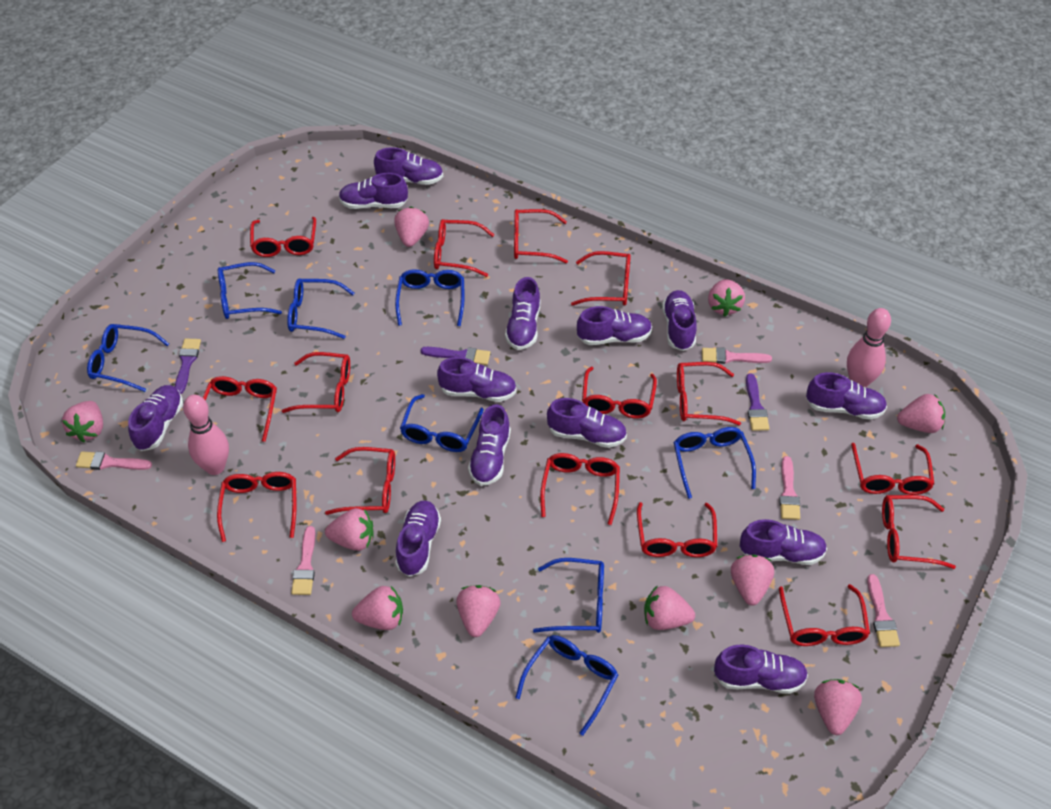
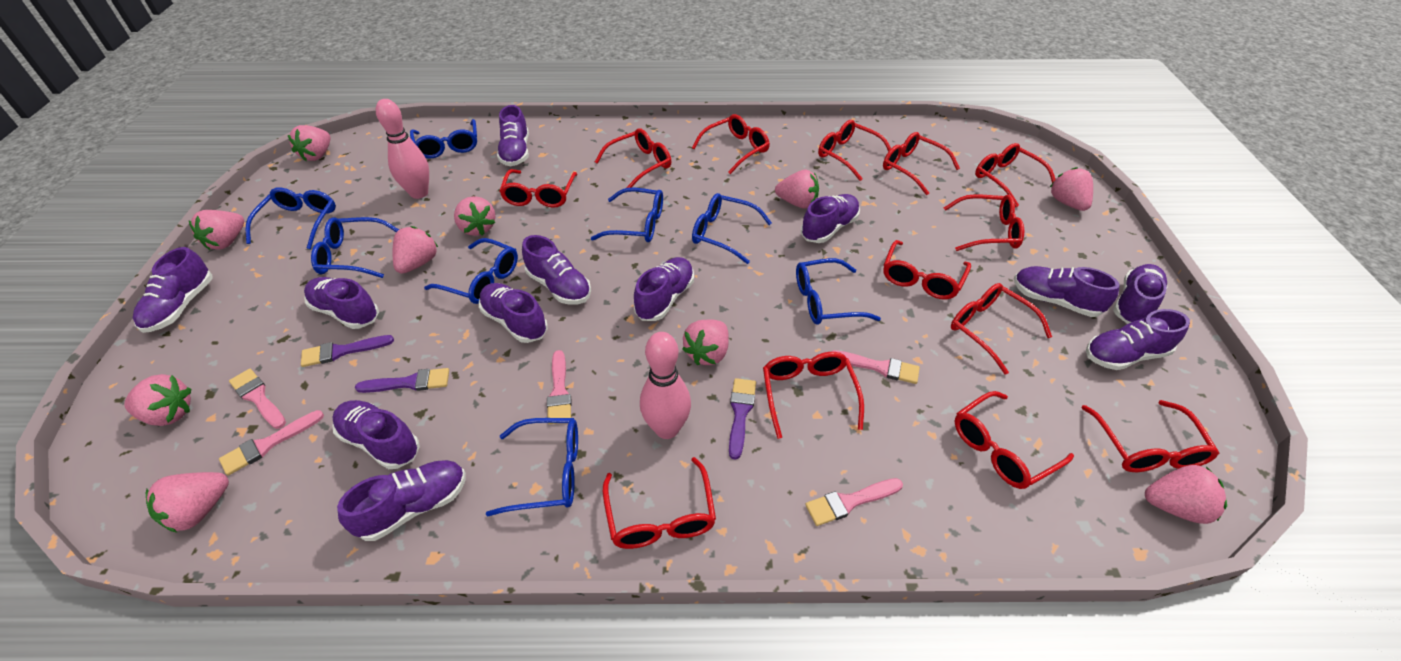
purple shoe: [128,385,183,451] [339,173,408,209] [374,147,443,185] [395,500,441,576] [437,357,517,402] [468,404,511,486] [505,277,540,350] [547,398,627,448] [577,306,652,345] [662,290,697,351] [714,644,808,694] [740,519,827,565] [806,372,887,420] = 13 -> [133,247,212,333] [304,277,379,329] [332,400,420,469] [337,460,466,541] [479,283,548,343] [497,105,529,166] [522,235,591,305] [634,257,694,321] [801,194,860,243] [1014,266,1120,317] [1086,309,1190,370] [1113,264,1168,324] = 12
red glasses: [203,376,277,442] [217,472,296,542] [250,217,316,257] [282,352,350,413] [325,447,395,515] [434,219,494,277] [514,209,568,263] [540,453,620,525] [571,251,631,306] [582,367,657,419] [637,502,717,557] [677,362,741,425] [779,584,870,646] [851,443,934,495] [882,495,956,569] = 15 -> [499,169,578,208] [595,128,671,188] [603,457,716,549] [692,114,770,174] [763,352,864,439] [818,120,891,181] [883,132,960,195] [883,240,971,299] [944,194,1024,251] [951,283,1052,375] [955,391,1074,489] [975,143,1056,207] [1081,400,1219,472] = 13

